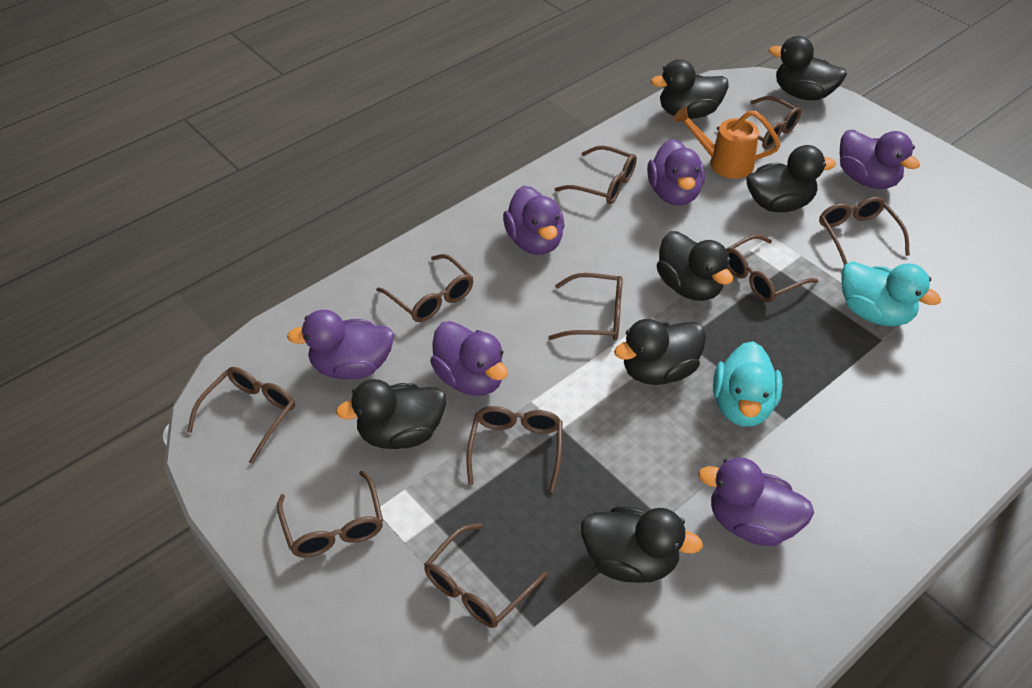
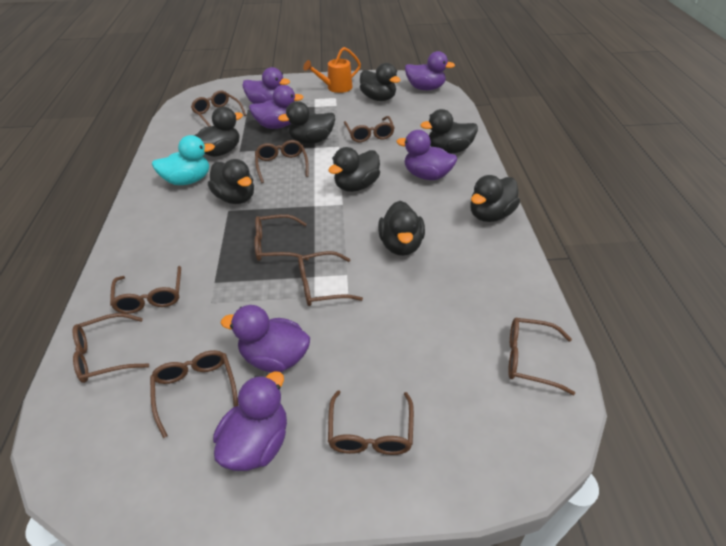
black duck: [336,379,446,449] [581,506,703,583] [614,319,706,385] [651,59,729,119] [657,231,733,301] [746,145,836,212] [769,36,847,100] = 7 -> [194,107,243,157] [208,159,254,204] [278,101,335,144] [328,147,380,192] [360,63,400,101] [378,201,425,256] [420,109,478,154] [470,175,520,222] = 8
turquoise duck: [713,341,782,426] [841,261,941,326] = 2 -> [152,135,215,185] = 1

